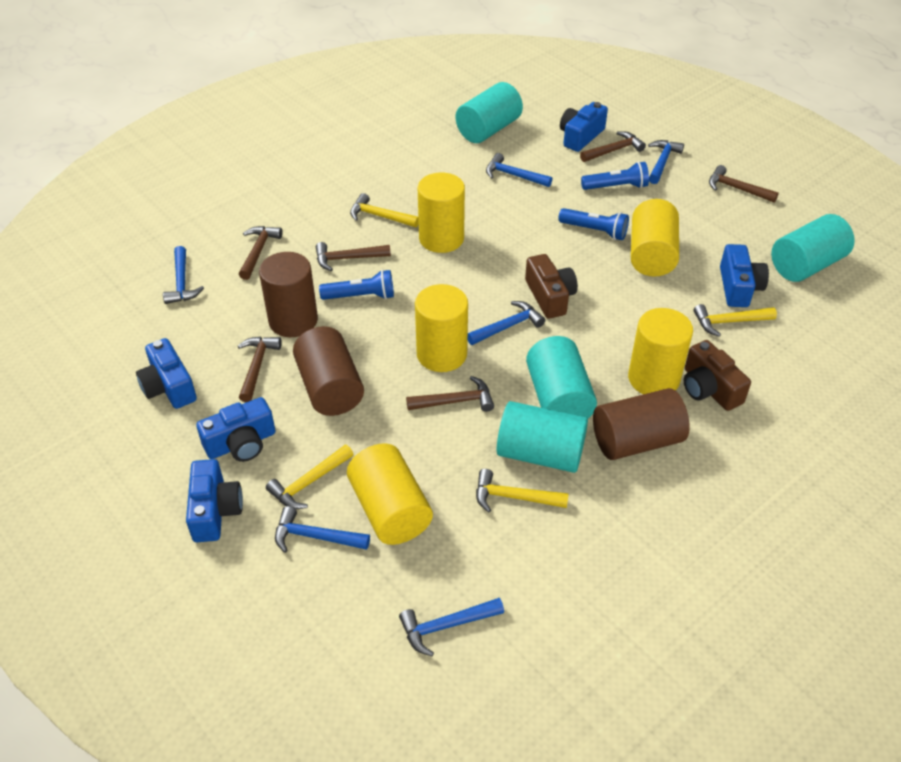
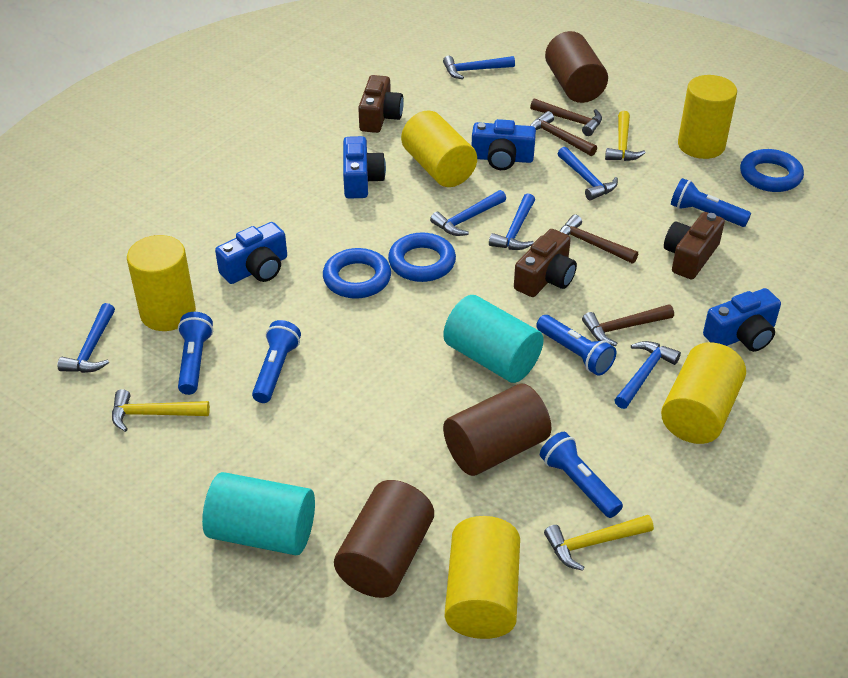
blue camera: [136,338,197,409] [186,459,243,542] [196,397,275,462] [560,102,608,152] [720,244,769,307] = 5 -> [215,222,287,284] [343,136,386,199] [472,119,536,170] [703,288,781,352] = 4
blue flashlight: [319,270,394,300] [558,208,629,240] [581,162,649,190] = 3 -> [178,312,213,395] [252,320,301,403] [536,315,616,376] [540,432,623,518] [671,178,751,227] = 5
blue ring: none = 0 -> [323,248,391,299] [388,232,456,282] [740,149,804,192] = 3
brown camera: [525,254,578,319] [684,340,751,411] = 2 -> [358,75,403,133] [514,229,577,297] [664,212,725,279] = 3
brown hammer: [237,337,282,402] [239,226,283,280] [316,242,391,271] [406,376,494,412] [580,131,646,162] [709,165,779,203] = 6 -> [530,98,602,136] [530,111,597,156] [560,215,638,264] [582,304,674,346] = 4
turquoise cylinder: [456,82,523,143] [497,401,588,473] [526,336,597,419] [771,214,855,282] = 4 -> [202,472,315,555] [443,295,544,383] = 2
yellow hammer: [266,445,354,509] [350,193,419,227] [476,469,569,513] [693,304,777,337] = 4 -> [112,389,210,432] [544,515,654,571] [605,111,646,161] = 3

